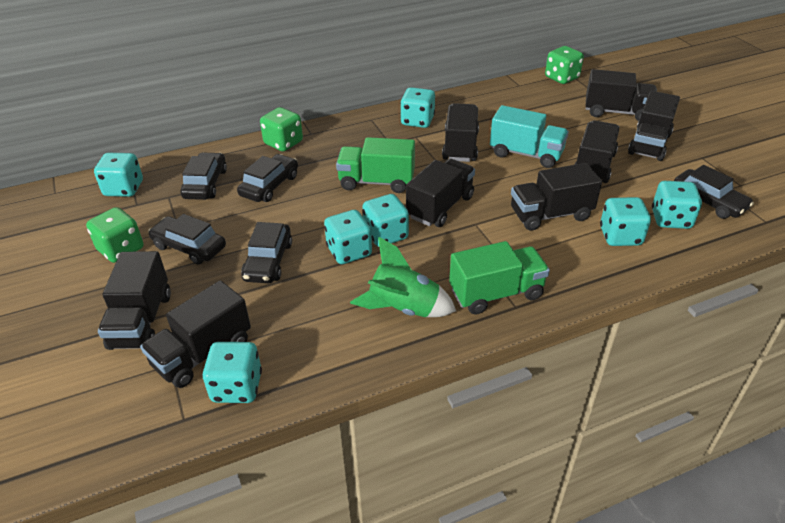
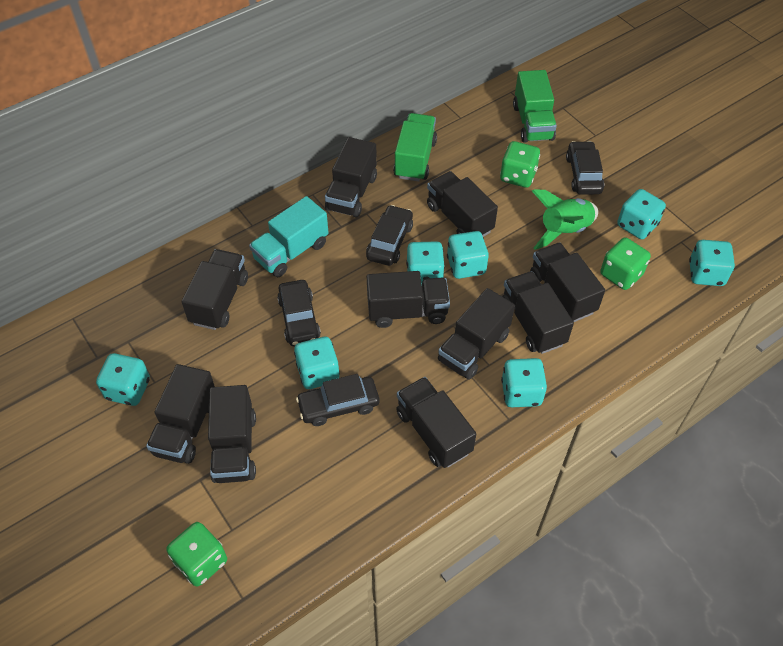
black car: [148,214,226,265] [180,152,227,200] [237,154,298,202] [241,222,292,283] [674,165,754,219] = 5 -> [277,280,321,346] [296,374,380,426] [366,205,413,266] [566,141,604,195] = 4
black truck: [98,251,171,350] [140,281,251,388] [406,159,475,227] [442,103,479,162] [511,163,602,231] [575,120,619,183] [586,69,657,121] [628,91,680,161] = 8 -> [146,364,215,464] [182,249,248,330] [208,385,256,483] [325,137,377,218] [367,271,450,328] [396,377,476,468] [427,171,498,237] [438,288,515,380] [502,271,574,354] [530,242,605,322] = 10

